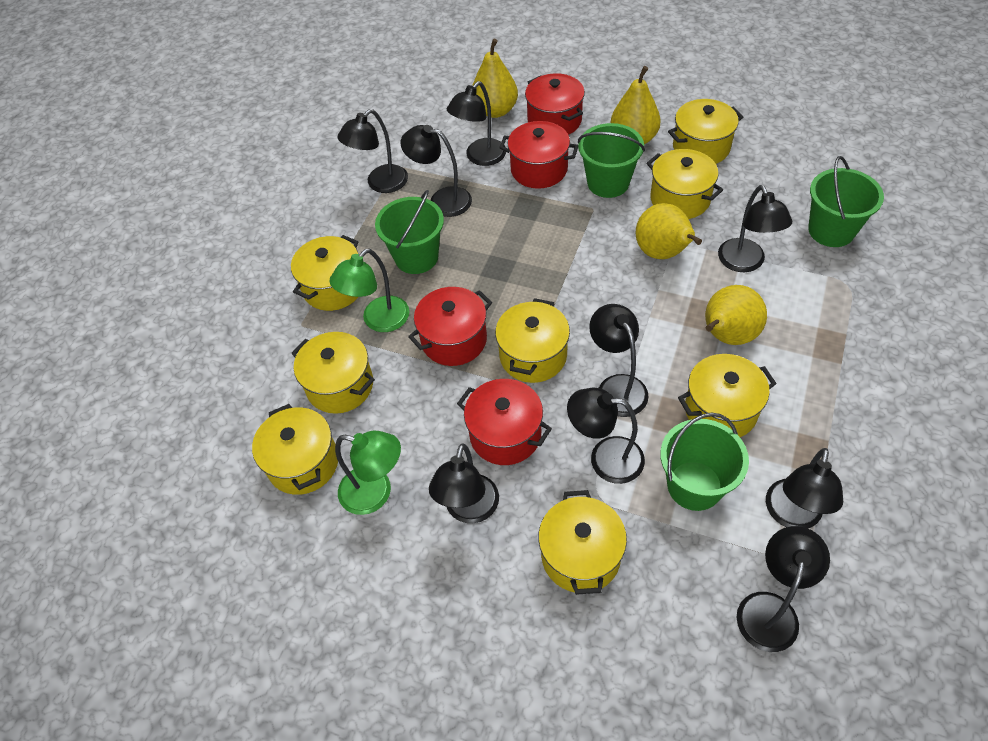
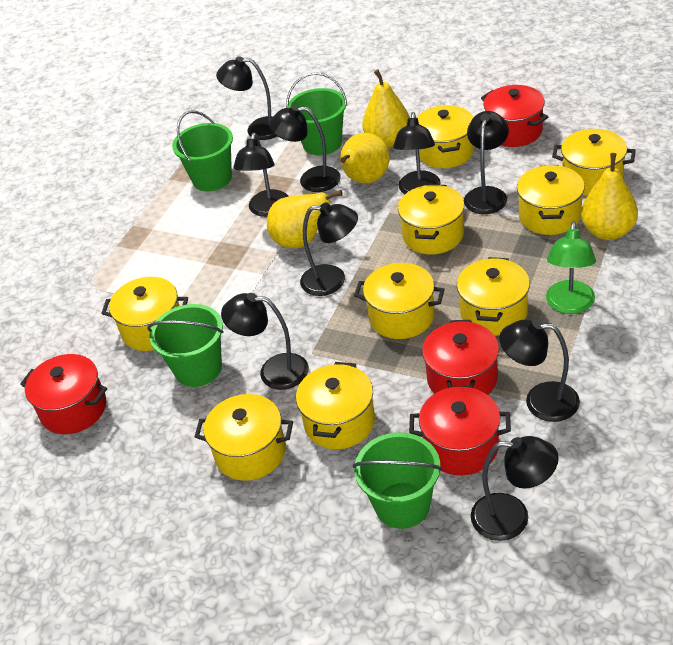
green lamp: [329,249,409,332] [335,431,401,515] = 2 -> [546,221,596,314] = 1
yellow pot: [252,404,338,495] [291,235,359,311] [292,332,375,414] [495,298,570,383] [538,490,627,595] [647,149,723,219] [668,99,743,164] [678,354,777,437] = 8 -> [101,277,188,351] [195,394,293,481] [296,362,375,449] [354,263,445,339] [398,184,464,254] [416,105,474,168] [457,257,530,336] [517,165,585,235] [552,129,636,195] = 9

